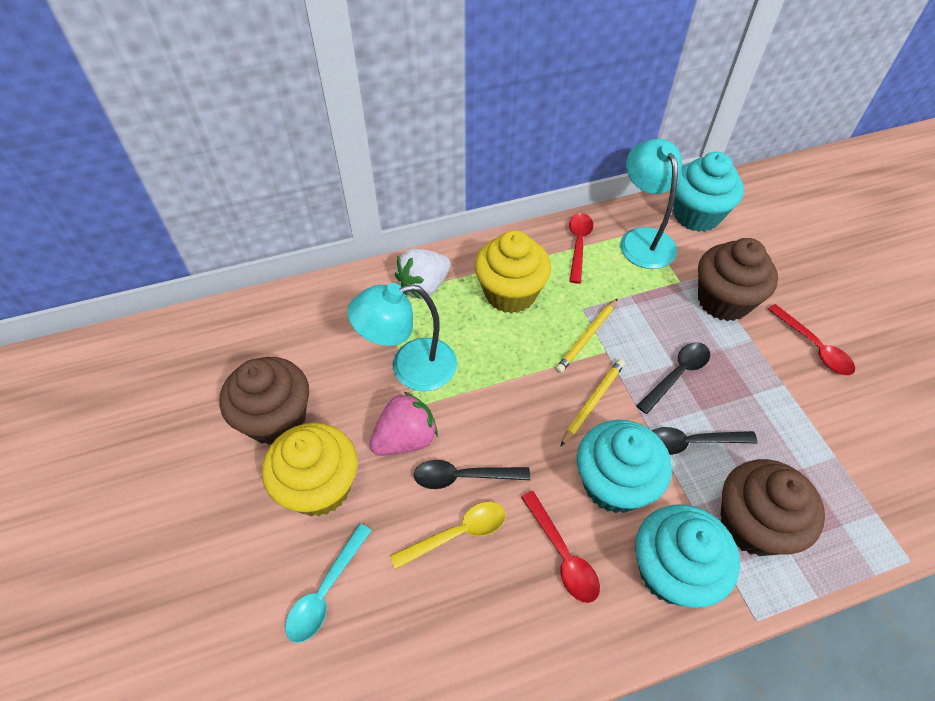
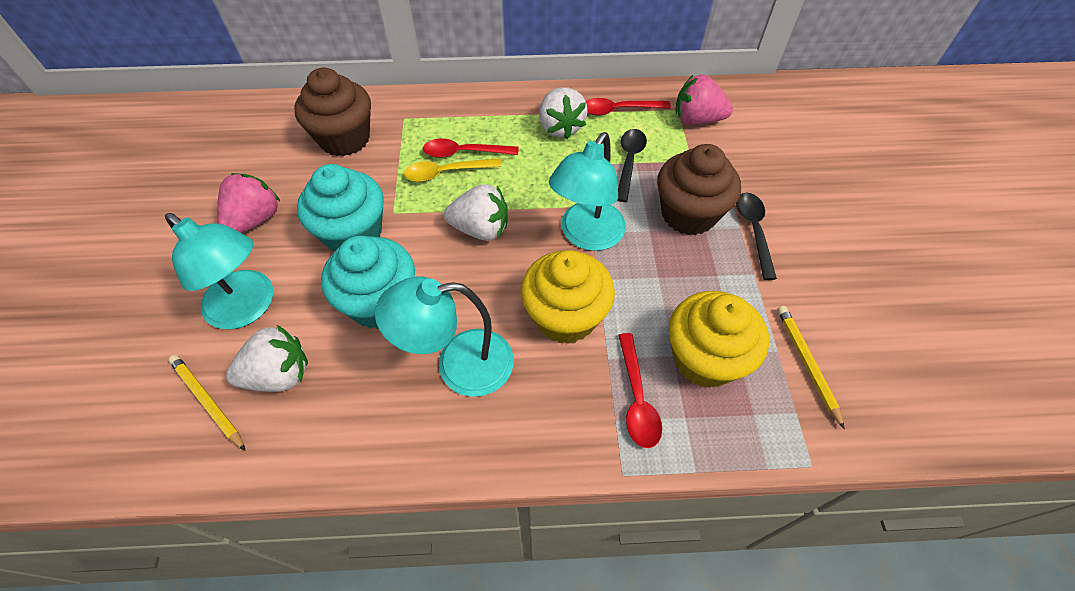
black spoon: [414,460,530,489] [637,342,710,414] [652,427,758,455] = 3 -> [617,129,647,202] [736,193,777,280] = 2
brown cupcake: [219,357,309,445] [698,238,778,321] [721,459,825,556] = 3 -> [294,68,371,156] [657,144,741,235] = 2
pink strawberry: [369,392,438,456] = 1 -> [217,173,281,233] [675,75,733,125] = 2
turquoise cupcake: [577,420,672,513] [635,504,740,608] [673,152,744,232] = 3 -> [297,164,384,251] [321,235,415,329] = 2
turquoise lamp: [347,283,457,391] [620,139,682,269] = 2 -> [165,213,273,329] [375,276,514,397] [549,132,626,251] = 3
turquoise spoon: [285,524,372,643] = 1 -> none = 0
white strawberry: [395,248,451,299] = 1 -> [226,325,308,392] [444,184,508,241] [539,88,588,139] = 3

